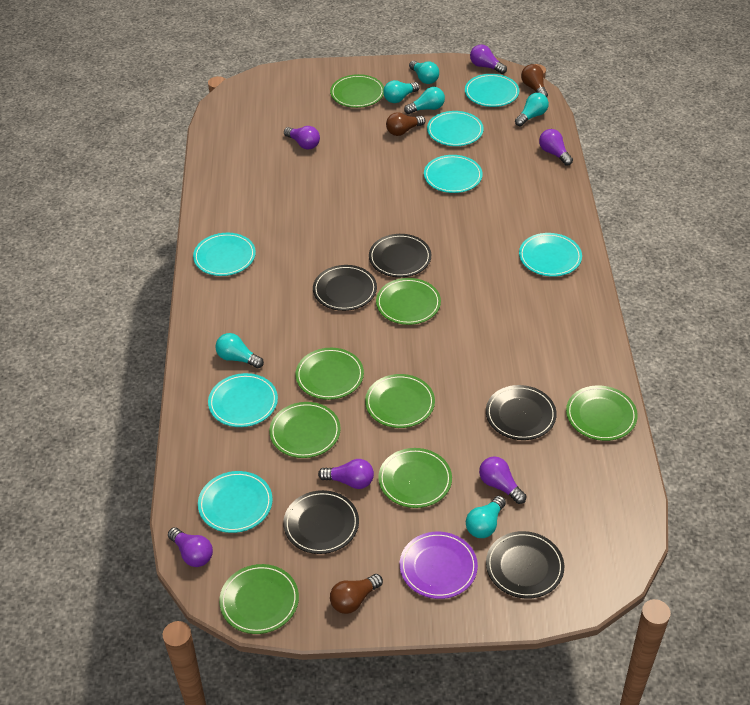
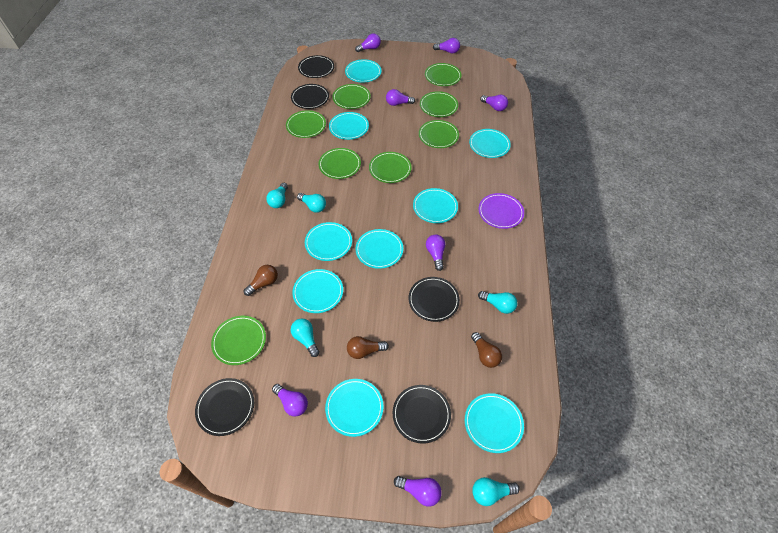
purple light bulb: [168,527,213,567] [284,126,320,149] [318,459,374,489] [470,44,507,74] [479,456,526,504] [539,129,573,166] = 6 -> [272,384,308,416] [355,33,381,52] [386,89,415,106] [394,476,442,507] [426,235,445,271] [433,38,460,54] [480,95,508,111] = 7
turquoise light bulb: [215,333,264,368] [383,80,419,103] [404,87,445,114] [409,61,439,84] [466,496,506,538] [515,93,549,127] = 6 -> [266,183,288,208] [291,319,319,357] [297,193,326,213] [472,477,520,506] [478,291,517,314] = 5
turquoise plate: [193,233,256,276] [198,471,273,533] [208,373,278,427] [424,155,483,193] [427,111,484,146] [465,74,519,107] [519,233,582,277] = 7 -> [292,269,343,313] [305,222,352,261] [325,379,384,437] [329,112,369,140] [345,59,382,83] [355,229,403,269] [413,188,458,223] [465,393,524,453] [469,129,511,158] = 9

